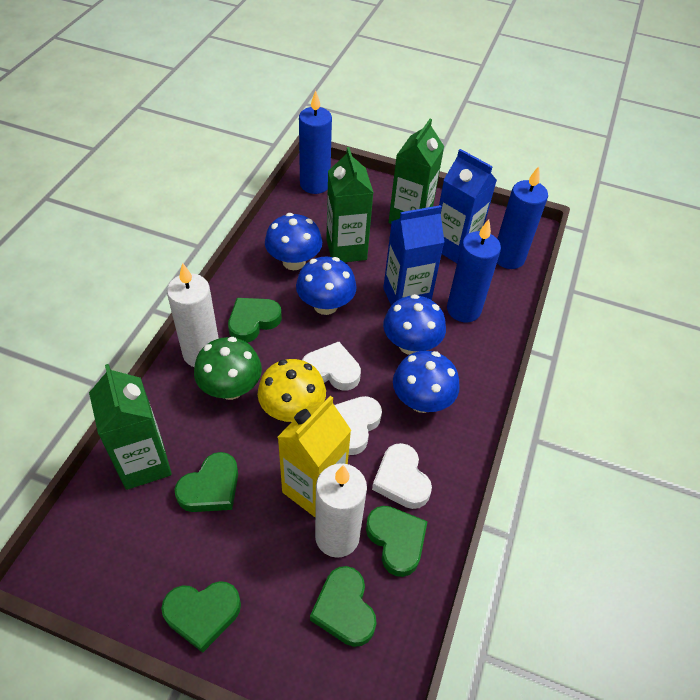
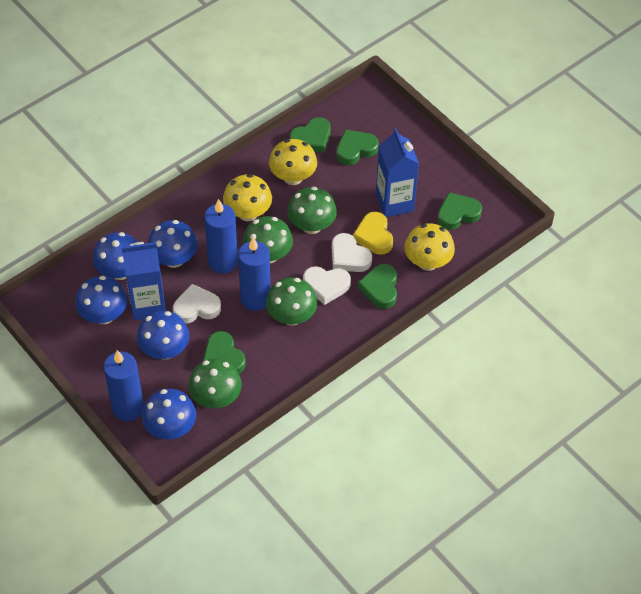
blue mushroom: [265,213,322,270] [296,257,357,315] [383,294,446,355] [393,351,460,413] = 4 -> [75,276,127,324] [93,232,138,280] [137,311,189,359] [142,389,196,439] [148,220,198,268] = 5
green carton: [89,364,172,490] [326,147,374,262] [389,119,444,224] = 3 -> none = 0
green mushroom: [194,337,262,400] = 1 -> [188,359,242,408] [243,216,293,263] [266,278,317,326] [287,186,337,234] = 4
white candle: [167,262,219,367] [315,463,367,558] = 2 -> none = 0
yellow carton: [278,396,351,517] = 1 -> none = 0
yellow heart: none = 0 -> [353,212,393,255] = 1
yellow mushroom: [258,359,326,422] = 1 -> [223,174,272,221] [269,139,317,185] [404,223,455,271] = 3

